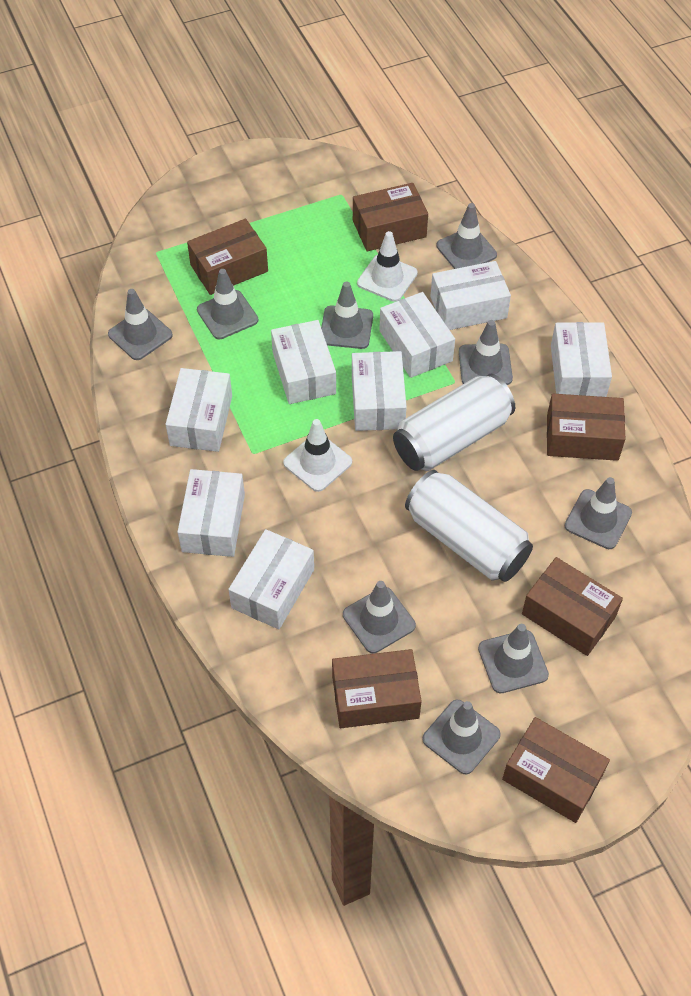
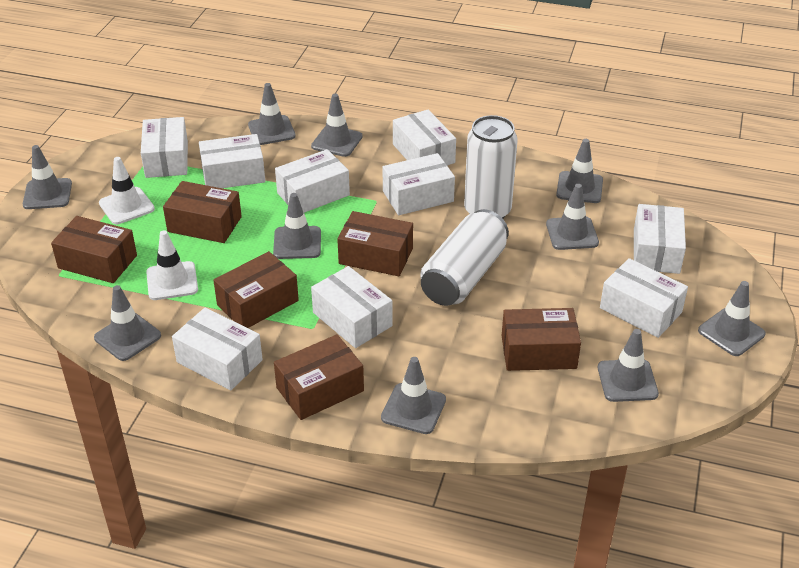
grey traffic cone: [108,289,173,360] [197,269,258,339] [321,281,373,349] [343,581,416,653] [422,700,500,775] [436,203,497,269] [459,320,513,385] [478,624,549,693] [564,477,632,549] = 9 -> [23,145,72,209] [94,285,161,361] [248,83,296,145] [273,193,321,259] [311,94,363,157] [381,357,446,434] [546,184,599,250] [556,139,603,203] [598,329,659,402] [698,281,766,356] = 10
white box: [165,368,232,452] [177,469,245,557] [228,529,314,629] [271,320,336,404] [352,351,407,431] [379,292,455,378] [430,261,511,330] [551,322,612,397] = 8 -> [141,117,188,178] [172,307,263,390] [199,134,265,188] [275,149,350,213] [311,266,393,348] [382,153,455,215] [393,110,456,165] [600,258,688,338] [634,204,686,274] = 9

